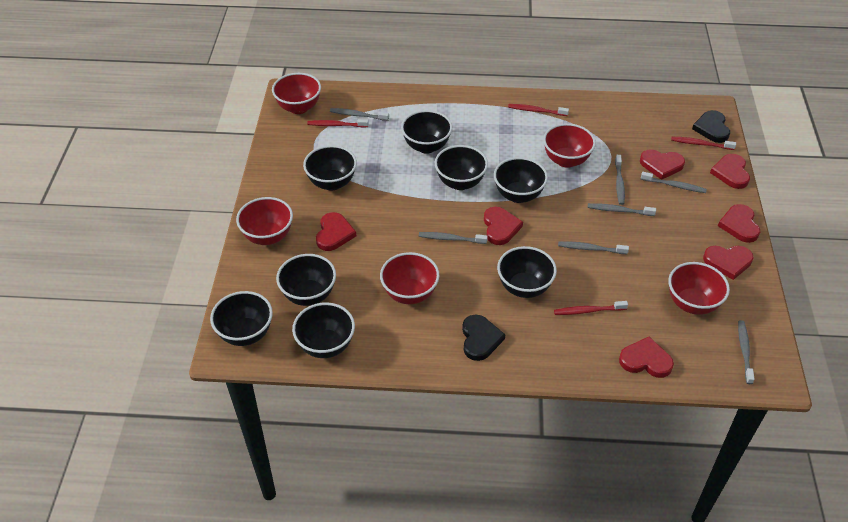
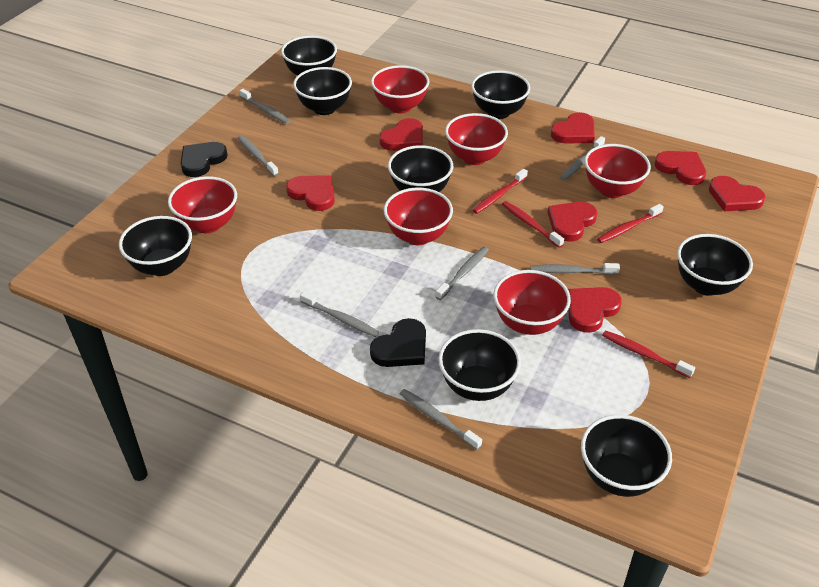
red bowl: [236,197,293,245] [272,73,321,114] [380,252,439,304] [543,123,596,168] [668,262,730,315] = 5 -> [168,176,237,233] [371,65,429,113] [384,188,453,245] [445,113,508,165] [493,270,571,335] [584,144,651,198] = 6

